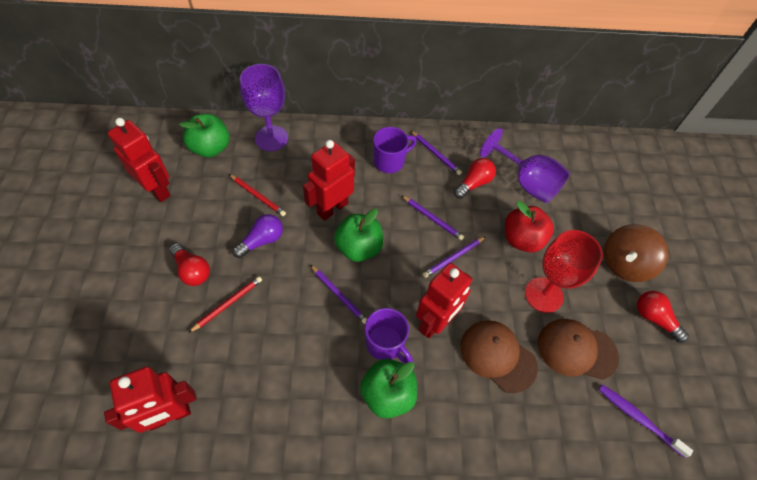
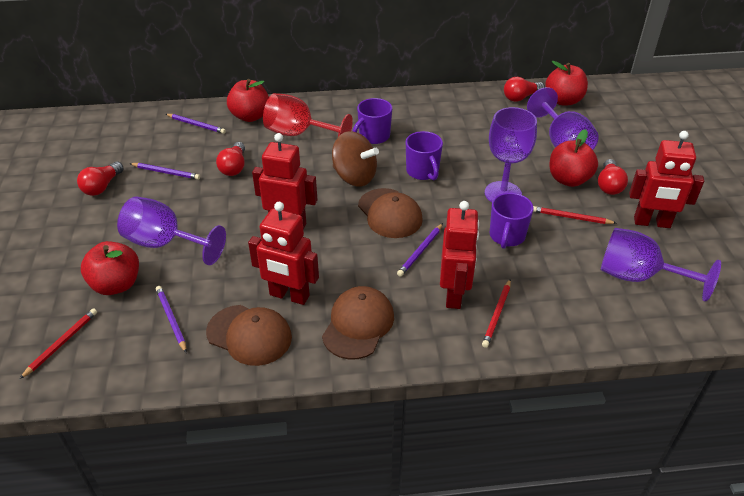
brown cap: [461,320,538,393] [538,319,619,380] = 2 -> [206,305,292,366] [322,286,394,360] [358,188,423,238] = 3
green apple: [179,114,230,157] [334,209,383,262] [360,359,417,419] = 3 -> none = 0
purple goblet: [240,64,288,151] [480,128,570,203] = 2 -> [117,197,226,265] [485,107,537,202] [527,87,599,150] [601,228,721,302] = 4
purple light bulb: [232,214,283,258] = 1 -> none = 0
purple mug: [365,308,413,364] [373,127,417,173] = 2 -> [353,98,392,144] [406,131,443,180] [490,193,534,249] = 3
purple toothbrush: [599,384,693,458] = 1 -> none = 0
red apple: [505,201,554,253] = 1 -> [81,241,139,295] [227,79,269,122] [545,61,588,106] [550,129,598,187] = 4
red light bulb: [169,243,210,286] [454,158,496,199] [637,291,689,343] = 3 -> [77,162,124,196] [216,142,245,176] [504,77,545,102] [598,159,628,195] = 4
red pencil: [188,276,262,333] [229,174,286,216] = 2 -> [20,308,97,379] [482,279,511,348] [533,206,616,224] = 3

